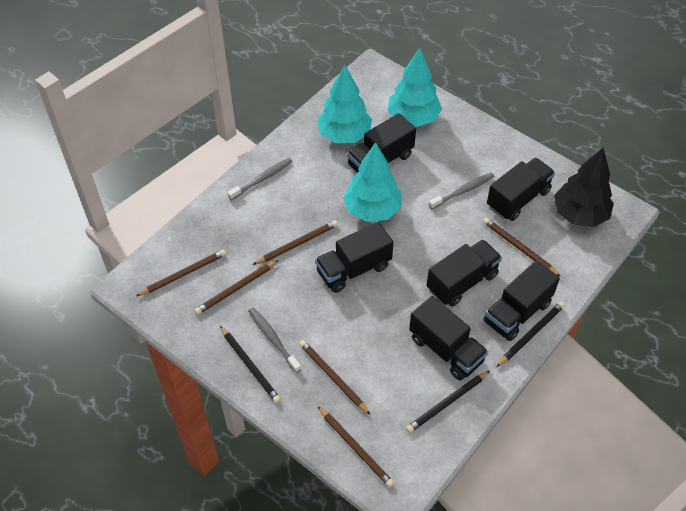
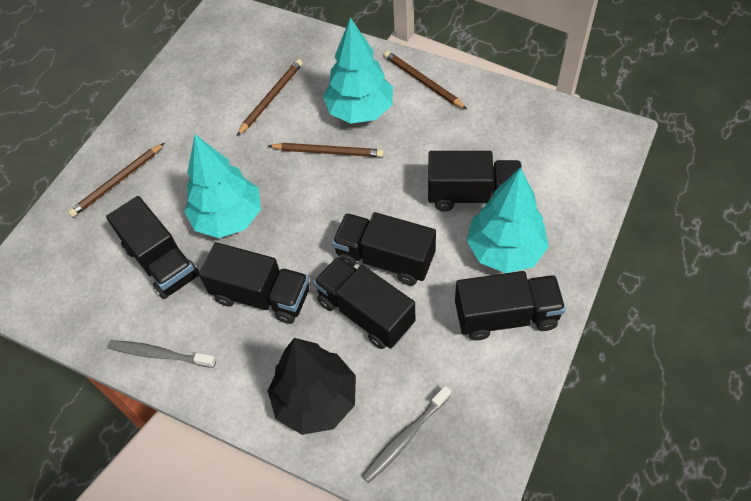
black pencil: [220,326,281,403] [406,371,490,433] [496,302,565,367] = 3 -> none = 0
brown pencil: [136,249,226,296] [194,260,279,315] [253,220,338,265] [299,340,370,415] [318,406,394,488] [483,218,561,277] = 6 -> [68,143,164,217] [237,59,303,136] [268,143,383,157] [384,51,467,109] = 4
grey toothbrush: [227,158,293,200] [248,307,301,373] [429,172,495,209] = 3 -> [107,340,216,368] [362,386,451,483] = 2

